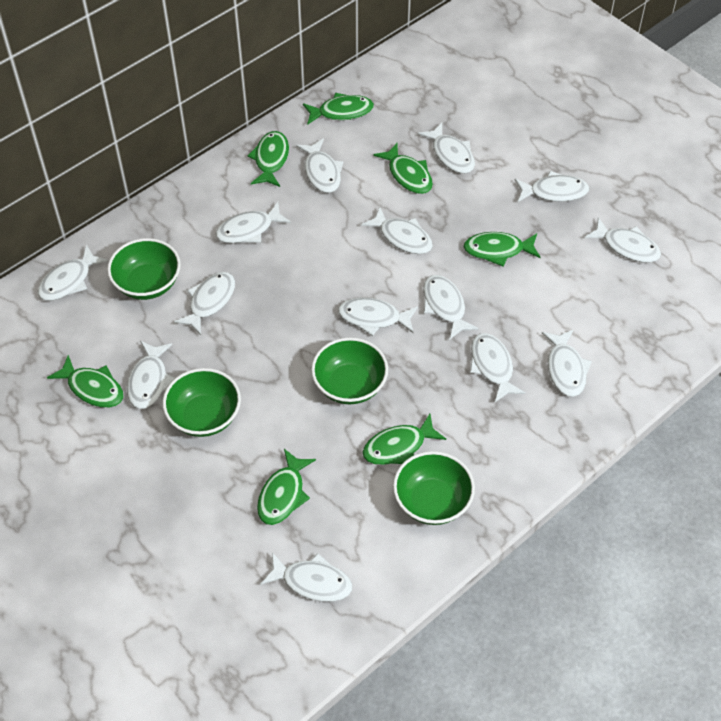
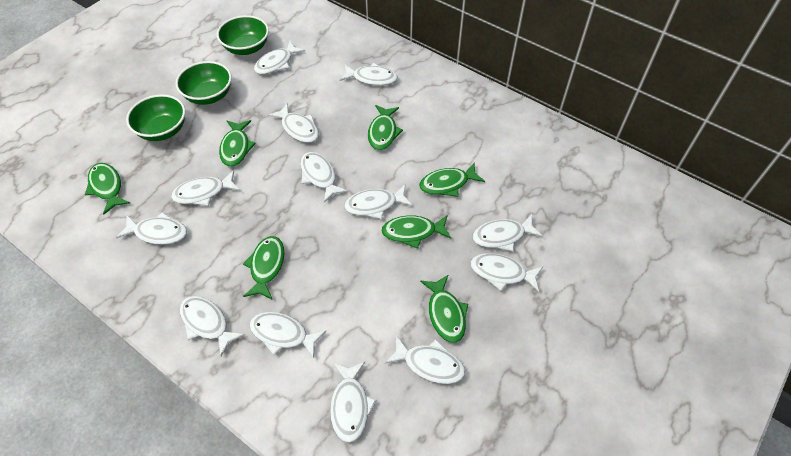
green bowl: [107,238,181,300] [162,368,241,437] [311,337,388,404] [393,451,475,525] = 4 -> [126,94,186,141] [175,61,232,105] [217,15,269,55] = 3
white fish: [38,244,108,301] [127,341,175,409] [174,272,235,335] [216,202,291,243] [261,552,352,602] [296,138,343,193] [338,297,418,336] [361,206,433,254] [418,123,475,174] [423,275,479,339] [470,333,526,402] [515,171,589,202] [542,329,592,397] [584,217,661,263] = 14 -> [116,212,187,245] [171,170,240,206] [180,296,245,356] [249,312,326,359] [254,41,305,74] [268,104,319,143] [300,152,348,203] [330,362,376,443] [340,63,398,86] [344,185,412,219] [385,335,465,384] [470,253,543,292] [472,214,542,251] = 13

